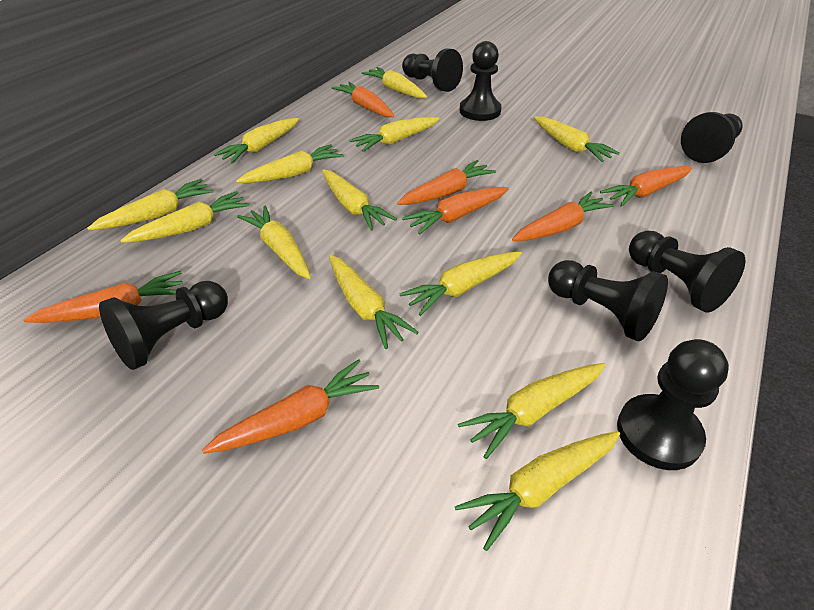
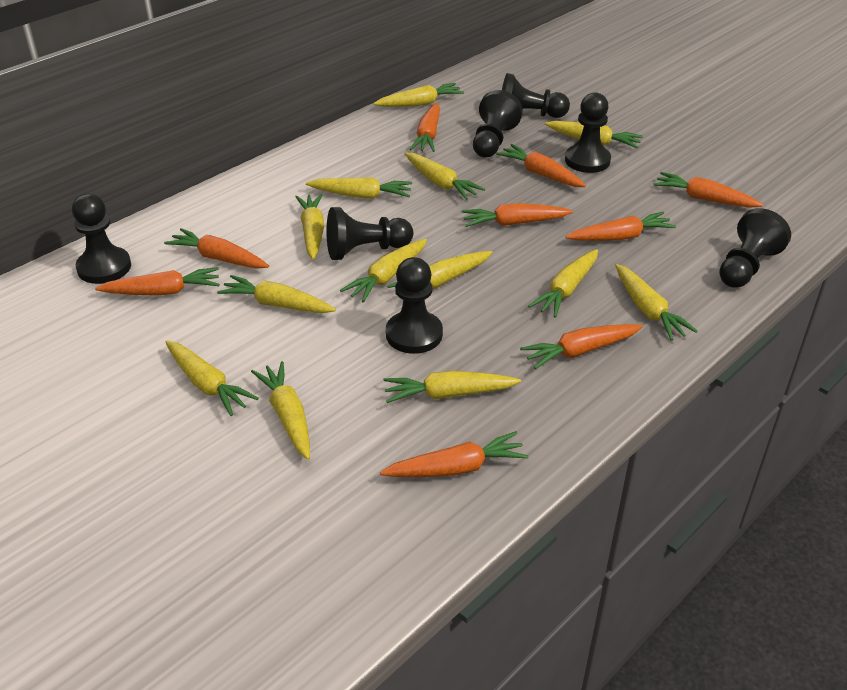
orange carrot: [23,271,183,323] [202,359,379,454] [332,82,394,117] [397,160,496,205] [402,187,509,235] [512,192,614,241] [600,166,693,207] = 7 -> [95,267,220,296] [164,228,269,269] [380,431,529,477] [410,103,440,152] [462,203,573,227] [496,144,586,187] [520,324,643,369] [565,212,676,241] [654,172,763,208] = 9

